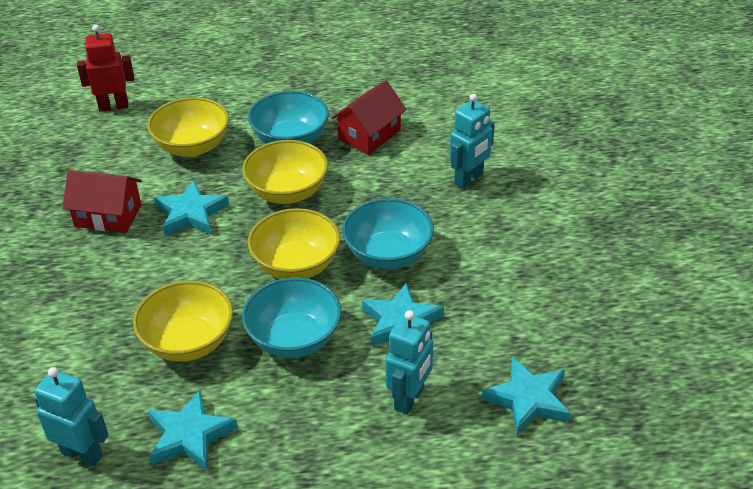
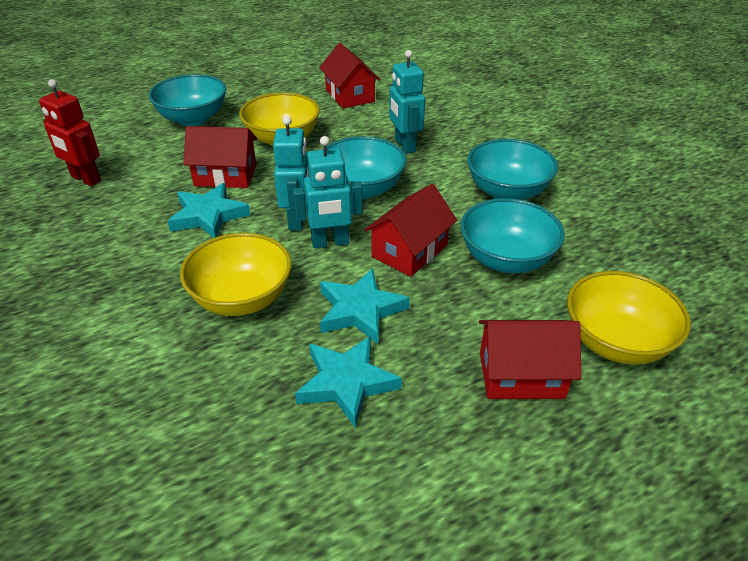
red house: [63,170,142,233] [331,80,407,155] = 2 -> [183,126,257,188] [319,43,380,109] [364,184,457,277] [479,320,581,399] = 4
turquoise bowl: [242,277,341,358] [248,91,329,144] [342,198,434,269] = 3 -> [149,74,227,126] [322,136,407,199] [461,198,565,273] [467,139,558,200] = 4
turquoise star: [148,390,238,471] [154,180,229,236] [362,283,444,346] [481,357,571,435] = 4 -> [168,183,250,238] [295,336,402,428] [320,268,410,344] = 3
yellow bowl: [133,281,233,362] [147,97,229,157] [242,140,328,204] [248,208,340,279] = 4 -> [180,233,292,316] [239,92,320,146] [567,271,691,365] = 3

